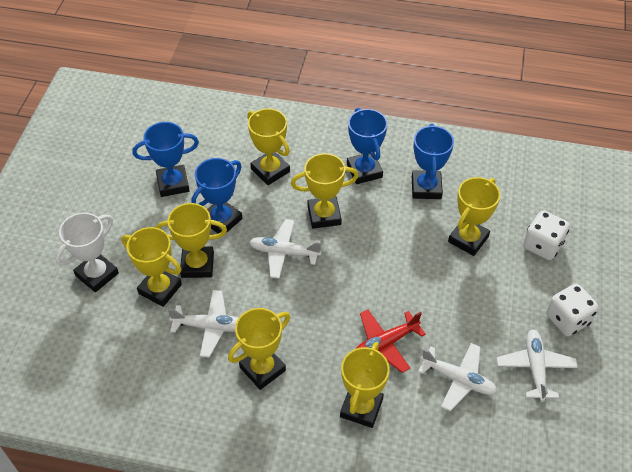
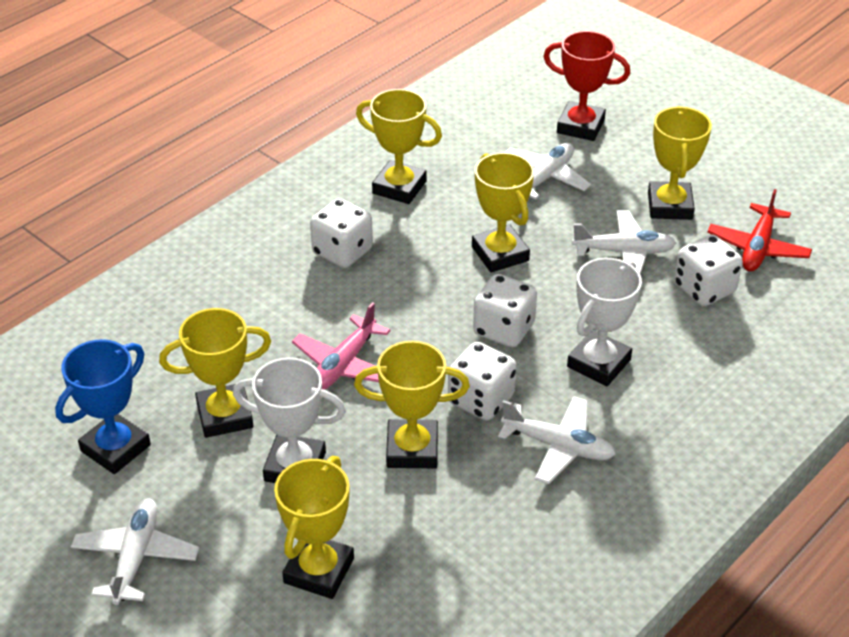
blue trophy: [132,122,199,197] [191,158,242,234] [347,108,388,184] [412,123,454,199] = 4 -> [55,339,151,474] = 1
pink plane: none = 0 -> [292,302,391,390] = 1
red trophy: none = 0 -> [543,31,630,141] = 1
white dice: [523,210,570,260] [546,284,599,336] = 2 -> [310,198,373,268] [448,342,517,421] [473,274,537,347] [674,235,743,306] = 4
white trophy: [55,212,119,292] = 1 -> [233,357,346,483] [567,258,642,386] = 2
yellow trophy: [122,227,182,307] [155,203,227,278] [228,308,290,390] [247,108,290,185] [291,153,358,229] [340,342,390,428] [448,177,500,256] = 7 -> [159,308,271,438] [274,456,354,599] [354,341,470,468] [356,89,442,204] [472,152,534,273] [648,106,712,220] = 6

